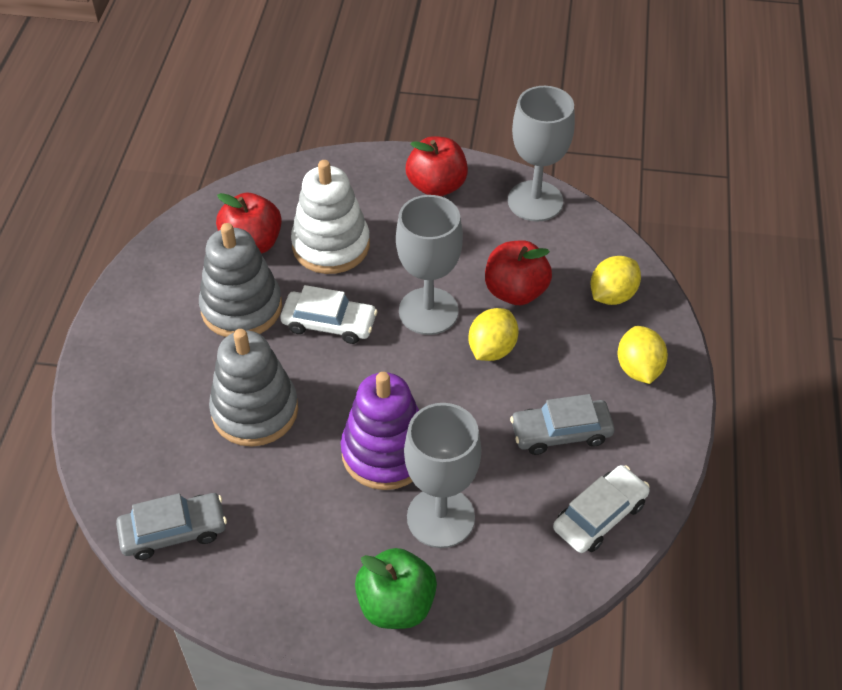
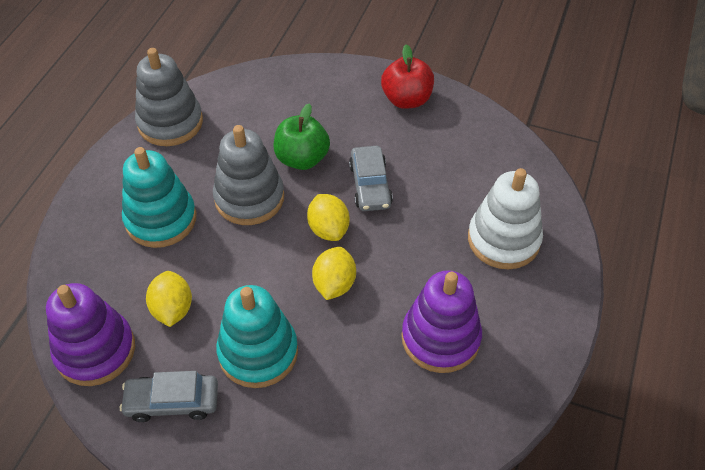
grey goblet: [396,195,463,335] [404,403,481,548] [508,86,575,222] = 3 -> none = 0
purple stacking toy: [341,372,419,490] = 1 -> [46,283,135,386] [402,270,482,373] = 2
red apple: [216,193,282,254] [406,136,468,196] [485,240,552,305] = 3 -> [381,44,434,109] = 1
turquoise stacking toy: none = 0 -> [122,147,196,248] [216,285,298,388] = 2
white car: [280,285,378,344] [553,465,650,553] = 2 -> none = 0

